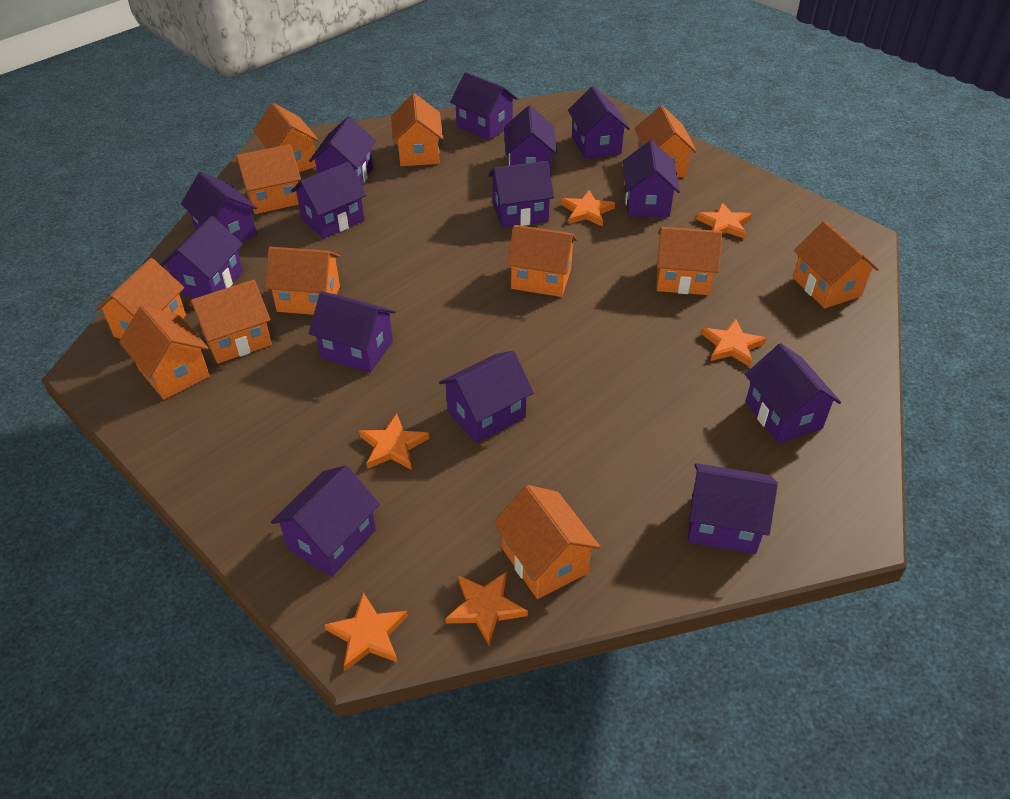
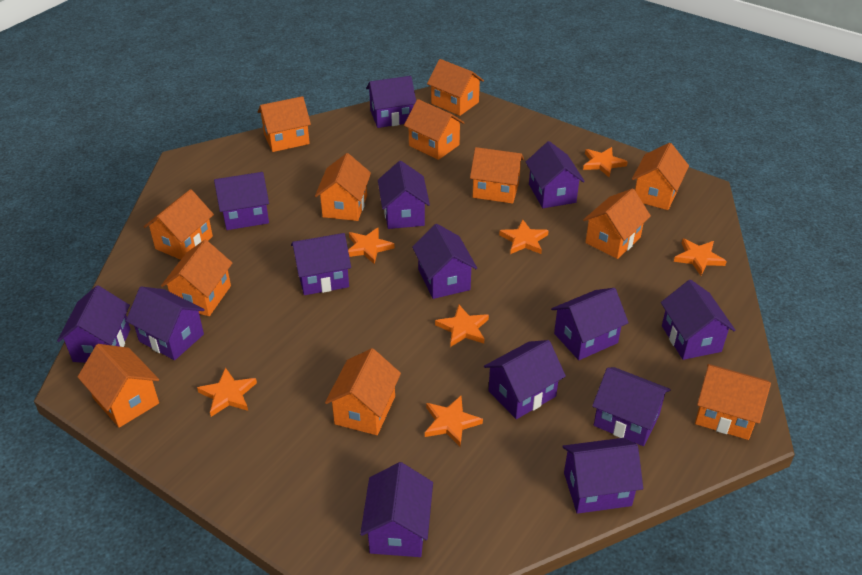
orange star: [324,592,408,671] [359,413,429,470] [446,571,528,647] [561,190,615,227] [696,202,752,239] [702,319,767,367] = 6 -> [197,368,257,417] [348,227,395,264] [425,396,483,447] [435,305,489,347] [499,220,549,254] [583,147,628,177] [674,239,727,276] = 7

